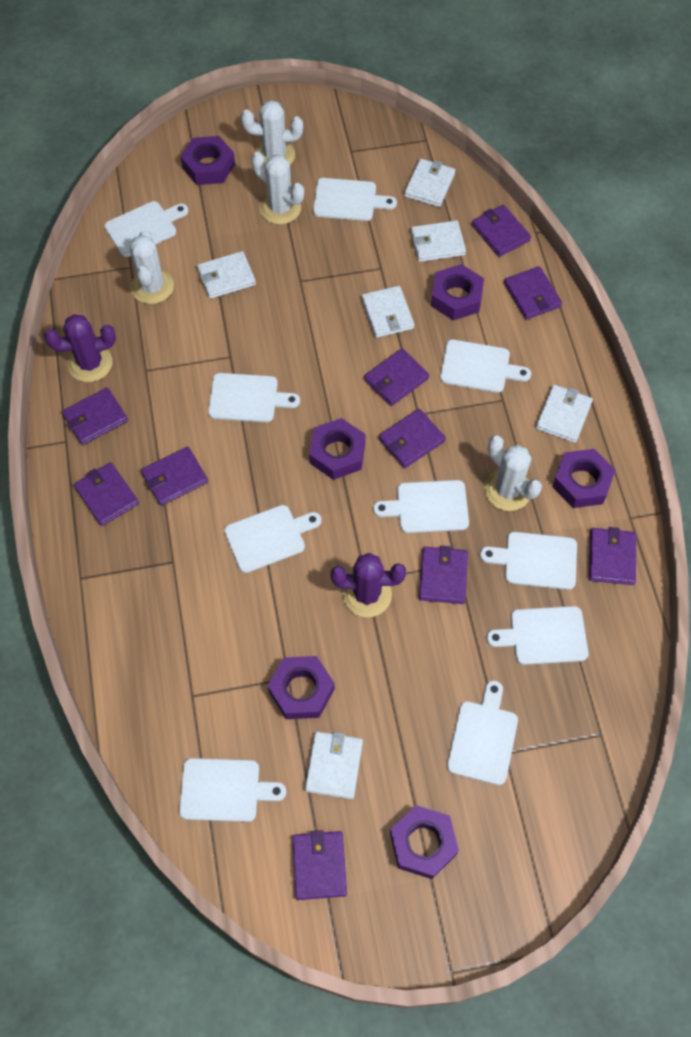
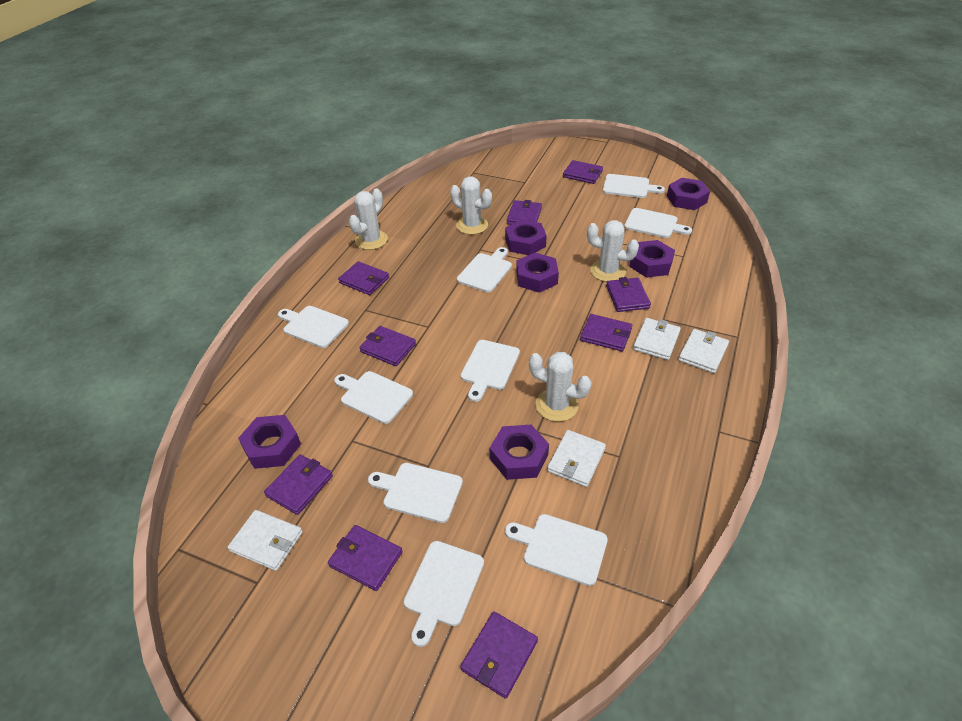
purple cactus: [44,314,116,382] [331,553,406,617] = 2 -> none = 0
purple wallet: [62,388,128,445] [74,462,139,526] [141,446,208,506] [292,830,347,900] [364,348,429,406] [379,409,446,468] [419,546,468,604] [472,205,531,257] [504,266,562,320] [589,527,636,585] = 10 -> [264,454,333,515] [328,525,403,591] [338,261,389,295] [359,326,416,366] [460,611,538,699] [507,200,542,225] [563,160,603,184] [580,314,632,352] [606,277,651,312] = 9
white cutting board: [104,201,189,257] [179,758,286,822] [208,373,300,422] [224,505,321,573] [313,178,397,221] [373,480,469,533] [440,340,531,393] [447,681,518,785] [480,532,577,590] [486,606,588,665] = 10 -> [278,306,349,348] [334,371,413,424] [368,463,463,523] [404,541,484,647] [457,247,512,292] [461,340,520,402] [505,514,608,586] [603,174,665,198] [624,208,692,238] = 9
white wallet: [197,251,256,299] [305,732,363,799] [362,286,414,338] [404,159,455,207] [411,220,466,262] [536,385,593,443] = 6 -> [228,510,303,571] [547,430,606,487] [633,318,681,360] [678,329,729,373] = 4

